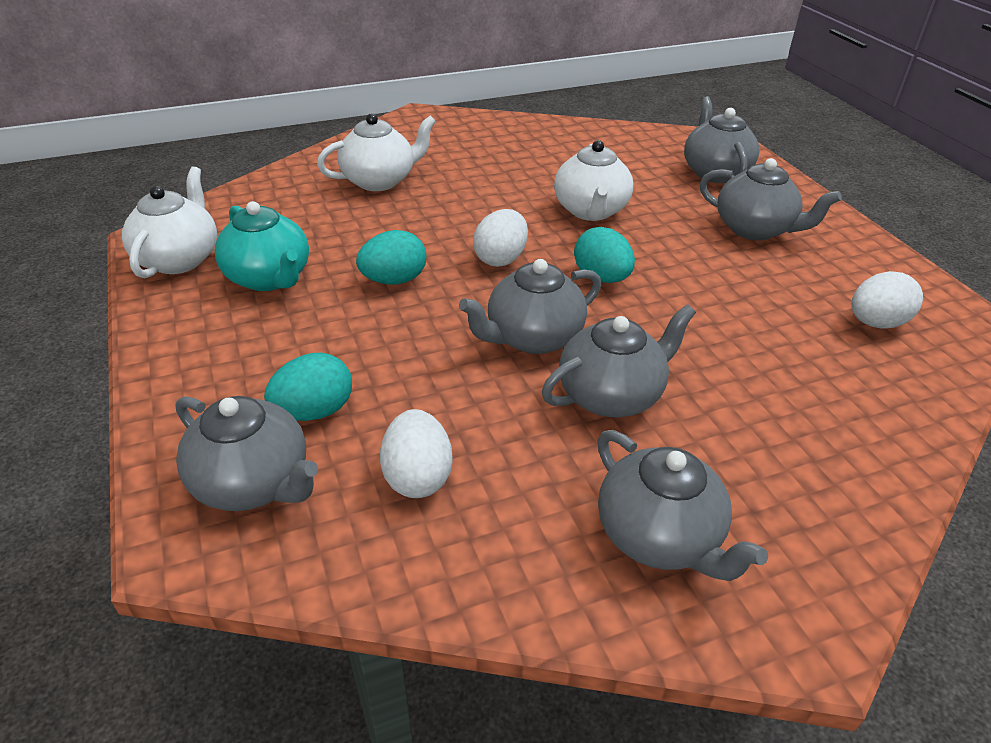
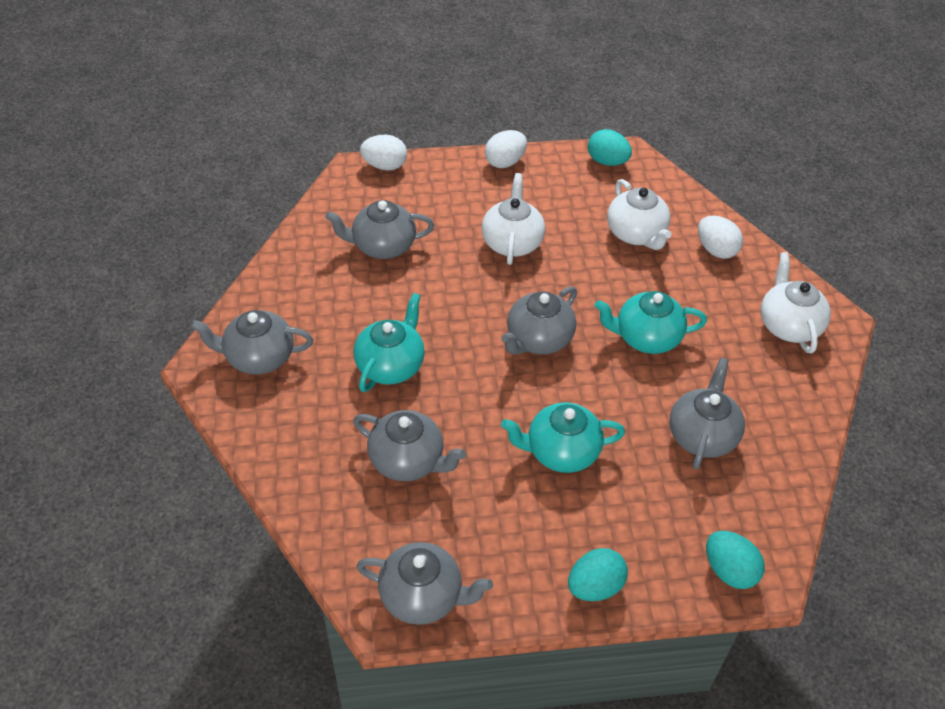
turquoise teapot: [215,201,309,291] = 1 -> [354,293,425,392] [501,402,625,473] [595,291,707,354] = 3

